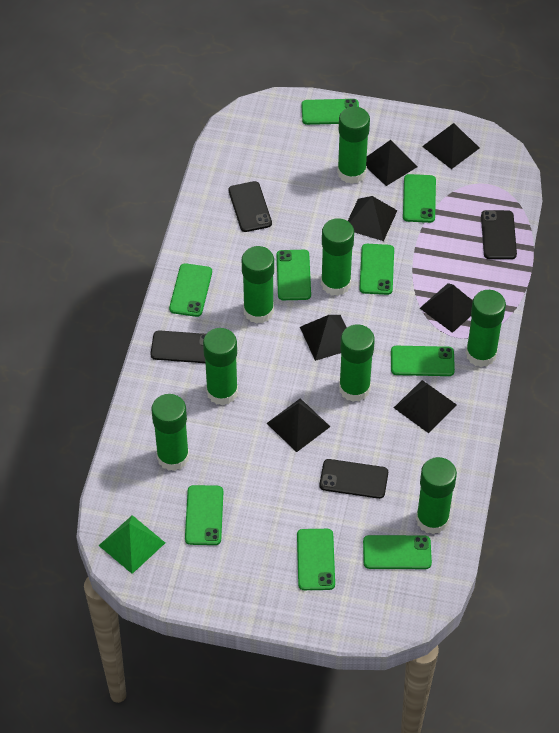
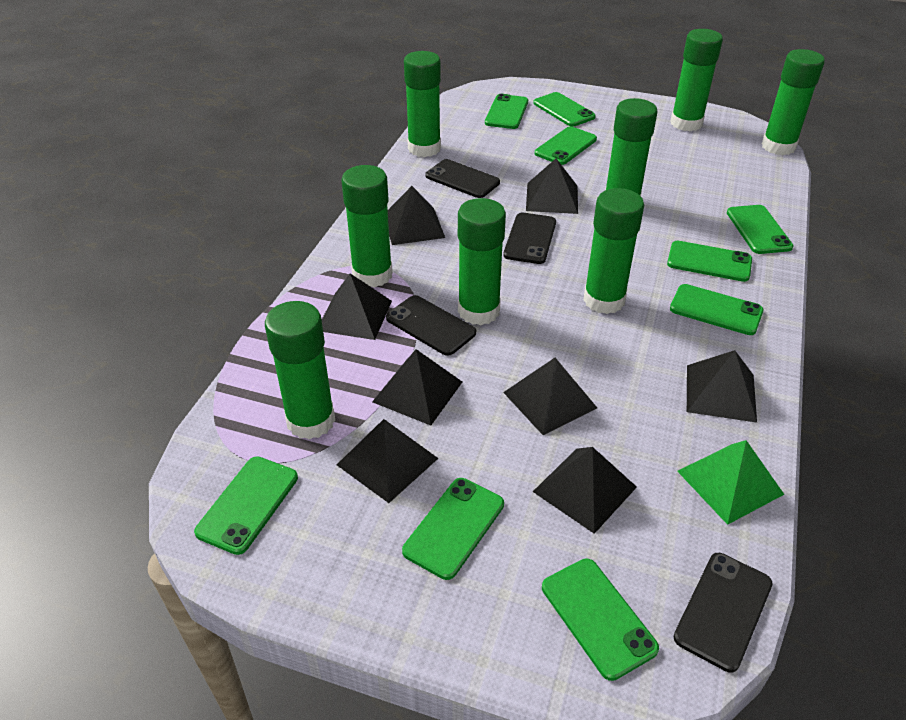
black pyramid: [267,398,330,452] [300,315,347,361] [348,196,398,241] [366,140,418,186] [394,380,457,433] [420,283,473,333] [422,123,479,169] = 7 -> [322,274,392,340] [337,419,438,503] [372,349,462,426] [388,186,445,245] [503,358,597,435] [526,159,578,214] [533,447,637,534] [687,350,757,423] = 8

